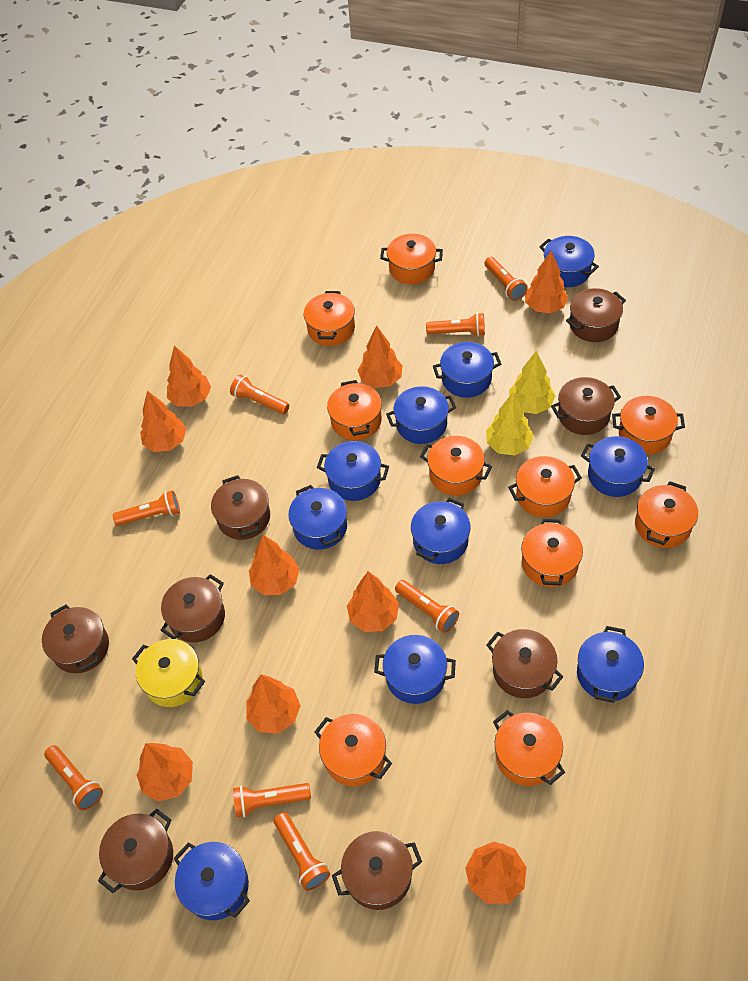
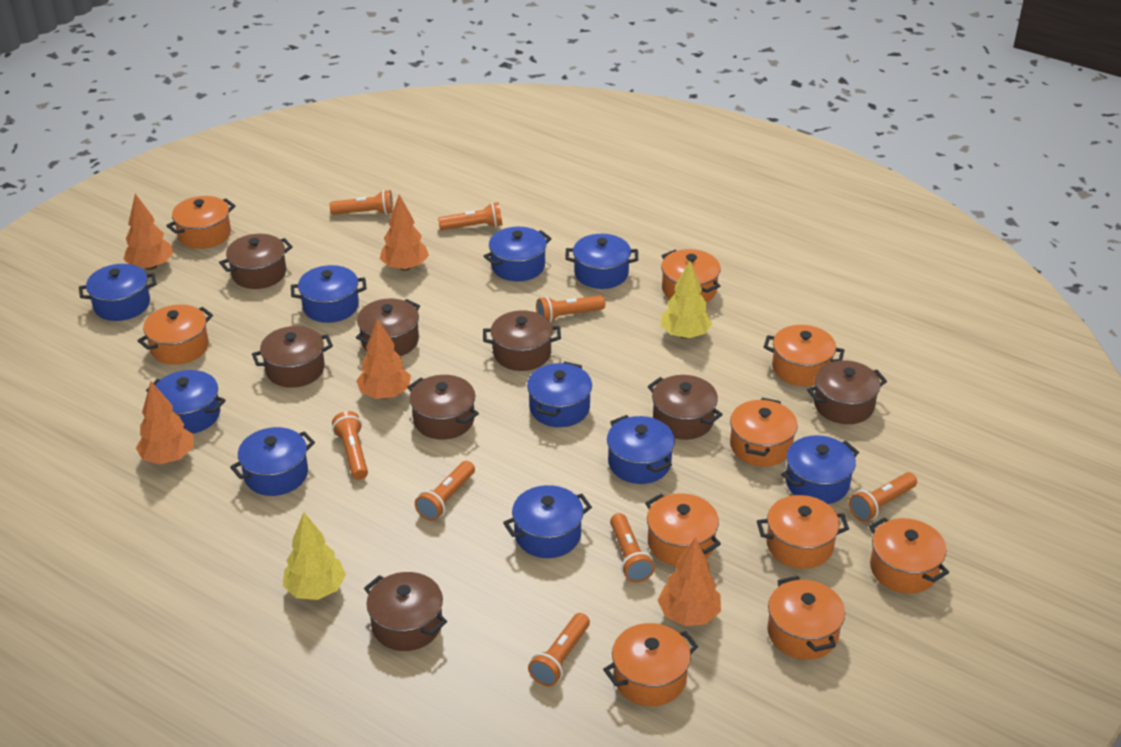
orange tree: [137,743,193,802] [140,391,186,452] [167,346,211,407] [246,675,301,734] [249,535,299,595] [347,571,399,632] [358,326,402,388] [465,842,526,904] [525,251,569,313] = 9 -> [123,194,174,270] [136,381,194,464] [356,319,411,399] [380,195,429,271] [658,537,721,626] = 5
yellow pot: [132,639,205,707] = 1 -> none = 0

